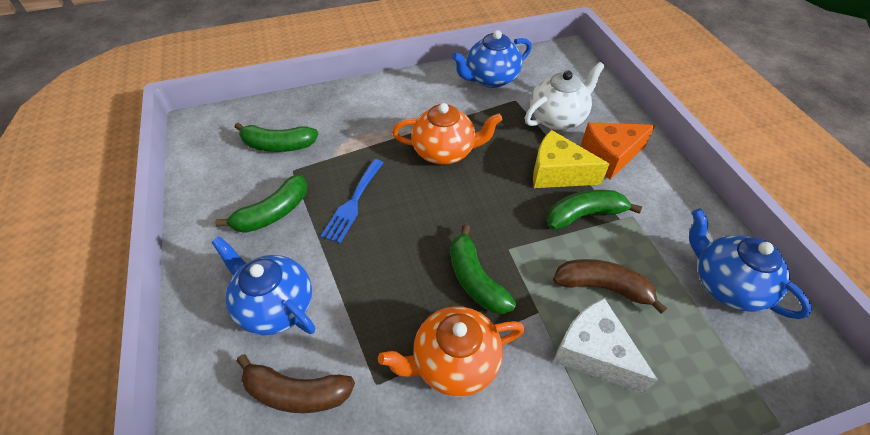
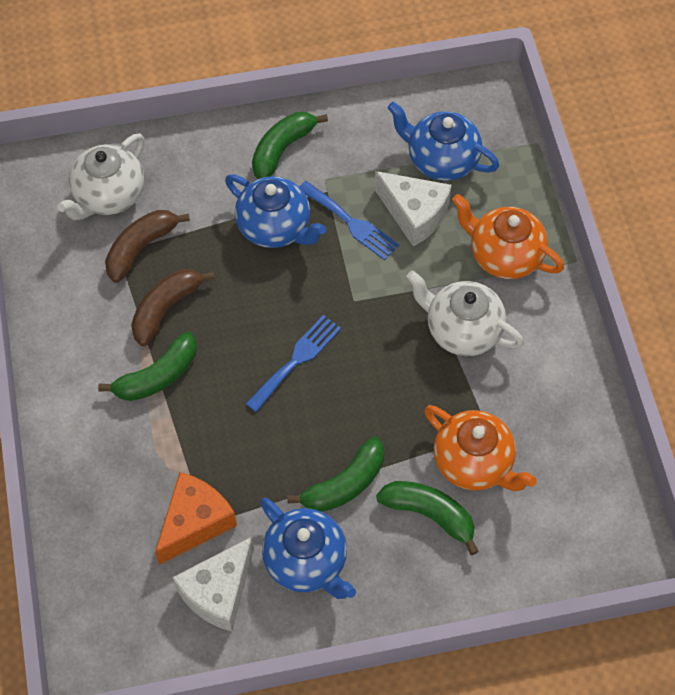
blue fork: [321,159,384,243] = 1 -> [246,315,341,412] [299,181,399,260] = 2
white cheese: [553,298,658,394] = 1 -> [172,537,254,631] [374,171,452,247] = 2
white teapot: [525,62,605,130] = 1 -> [58,133,145,220] [407,271,524,356] = 2
yellow cheese: [533,130,610,188] = 1 -> none = 0

